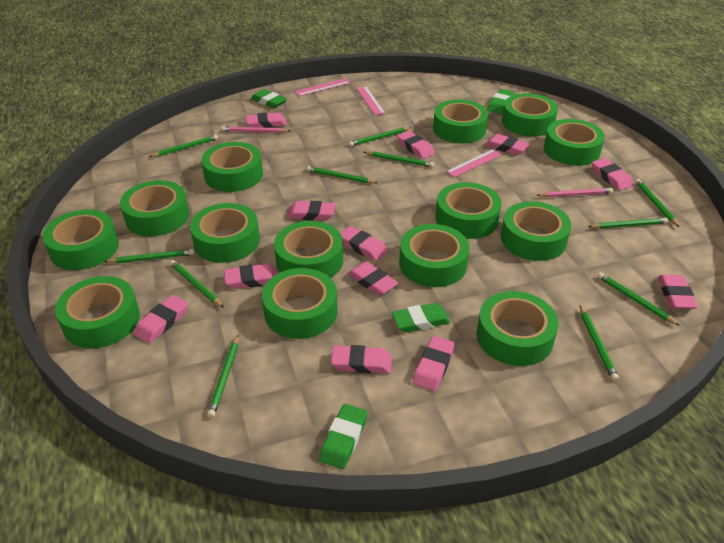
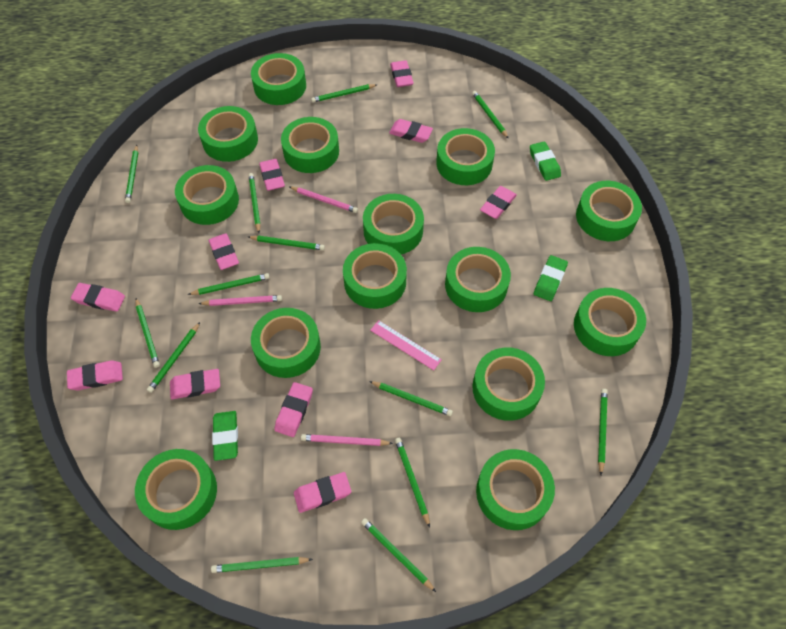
green eraser: [251,89,287,108] [319,404,368,469] [392,303,450,333] [487,89,515,114] = 4 -> [212,411,238,461] [530,142,561,181] [534,255,568,301] = 3
green pencil: [104,249,195,263] [149,135,218,157] [170,260,224,308] [207,335,239,418] [307,166,378,184] [349,127,411,146] [364,151,434,168] [580,305,619,381] [588,218,669,229] [597,272,680,326] [635,179,679,227] = 11 -> [125,145,138,203] [136,298,160,368] [147,322,200,393] [188,273,270,295] [211,557,313,573] [248,173,261,233] [248,236,325,250] [311,84,377,103] [361,518,436,592] [369,381,453,416] [395,438,430,528] [472,91,509,139] [598,389,608,475] = 13
pink eraser: [134,295,188,343] [224,264,278,289] [246,112,287,128] [287,201,336,220] [331,345,392,374] [340,226,388,261] [347,261,398,296] [397,131,435,159] [413,336,455,391] [485,134,530,155] [592,158,633,190] [658,275,698,309] = 12 -> [67,361,123,390] [71,283,125,312] [170,369,220,399] [209,233,239,270] [259,159,285,191] [275,382,313,437] [294,472,351,513] [389,119,433,143] [390,60,414,87] [480,186,517,219] = 10
pink pencil: [221,126,290,133] [536,188,613,197] = 2 -> [198,295,282,306] [290,187,358,213] [301,434,393,446] = 3
pink ruler: [295,79,350,96] [356,86,385,115] [446,149,502,177] = 3 -> [370,320,442,370] = 1

